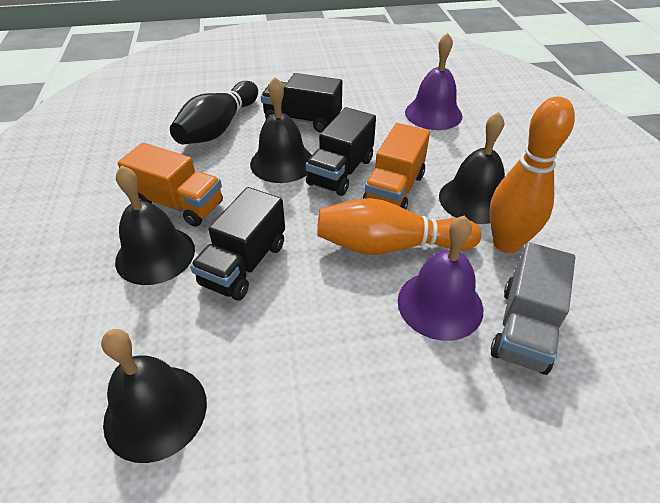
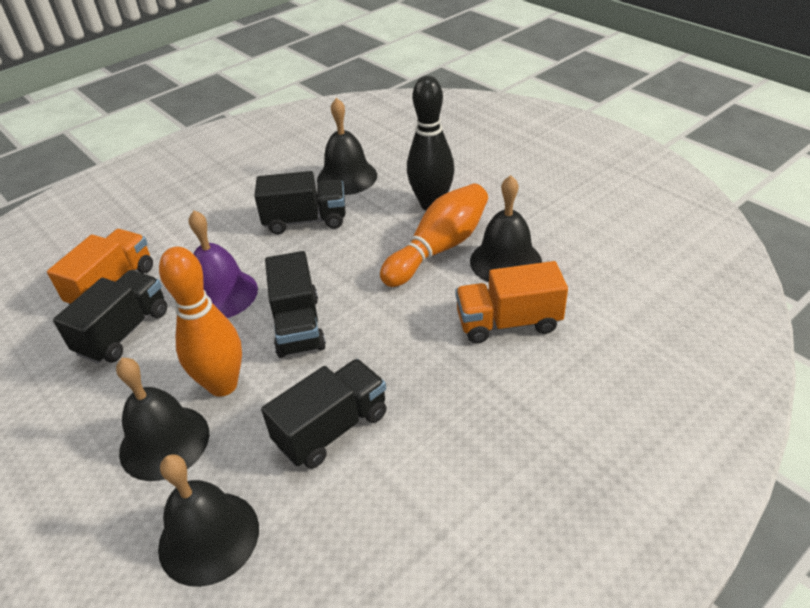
black truck: [190,187,285,301] [261,73,342,133] [306,107,376,196] = 3 -> [53,270,167,364] [254,171,345,234] [261,359,387,469] [265,251,326,358] = 4
grey truck: [491,242,575,375] = 1 -> none = 0
purple bell: [398,216,483,341] [405,33,463,130] = 2 -> [188,210,258,318] = 1

